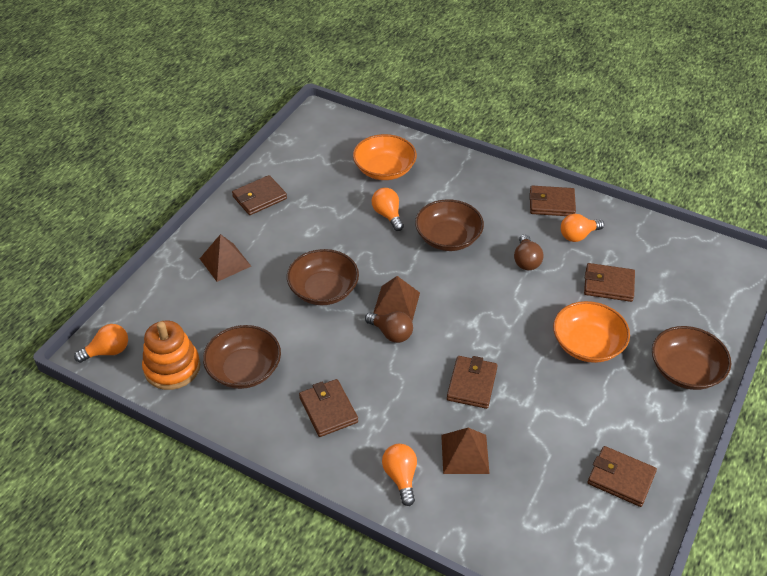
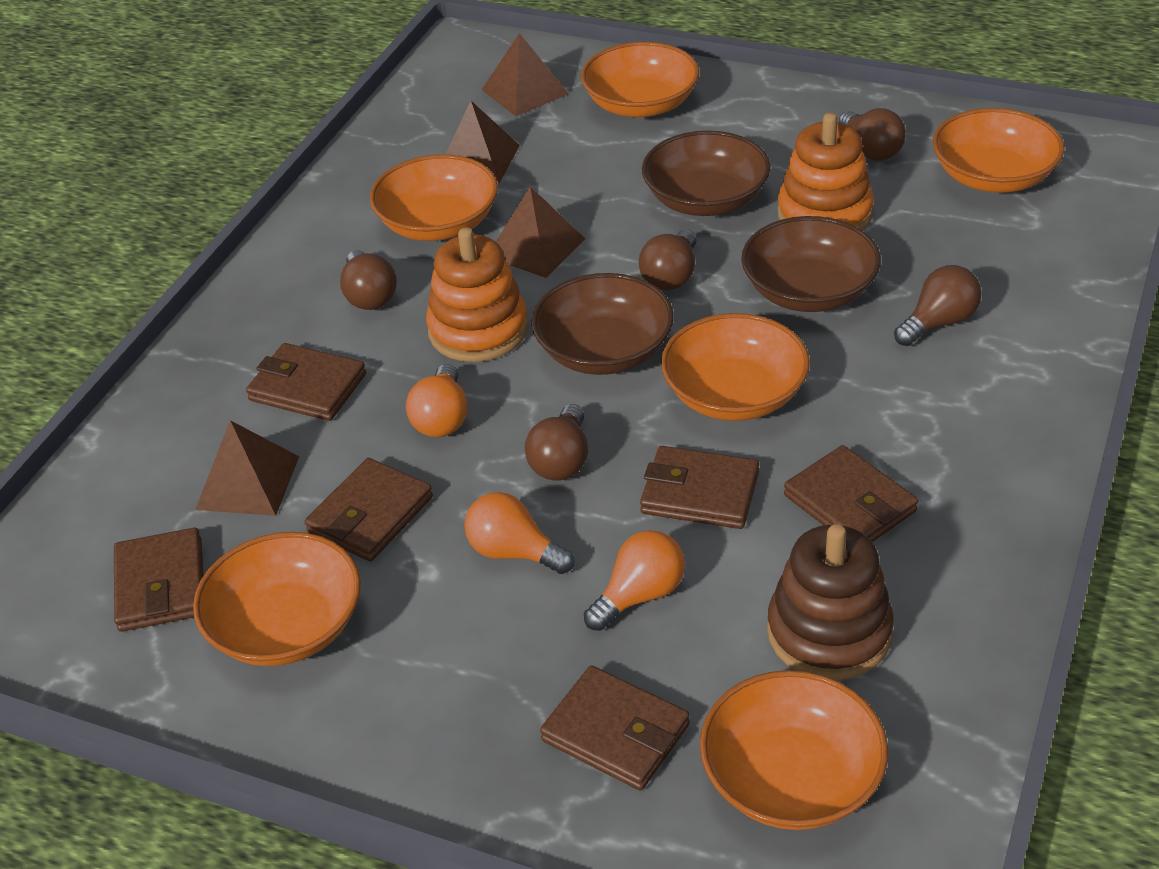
brown bowl: [203,325,281,389] [287,249,359,305] [415,199,484,251] [652,326,731,390] = 4 -> [531,273,674,375] [642,131,771,216] [741,216,881,312] = 3
brown light bulb: [365,312,413,343] [514,234,544,270] = 2 -> [340,250,397,310] [525,404,588,481] [639,230,696,291] [839,108,906,161] [894,265,982,346] = 5
brown pyramid: [200,234,251,282] [373,276,420,321] [441,428,490,474] = 3 -> [195,420,299,516] [446,101,520,183] [482,33,569,116] [496,187,585,278] = 4
brown stacking toy: none = 0 -> [767,524,894,680] = 1
orange bowl: [353,134,417,180] [553,301,630,363] = 2 -> [193,532,361,666] [370,154,498,241] [581,42,699,117] [661,313,810,421] [700,670,888,830] [933,108,1064,193] = 6
orange light bulb: [74,324,128,363] [372,188,404,231] [382,444,417,506] [561,214,604,242] = 4 -> [406,364,468,437] [464,492,575,574] [584,530,685,631] = 3
orange stacking toy: [142,321,200,390] = 1 -> [426,228,528,362] [777,113,874,231] = 2

